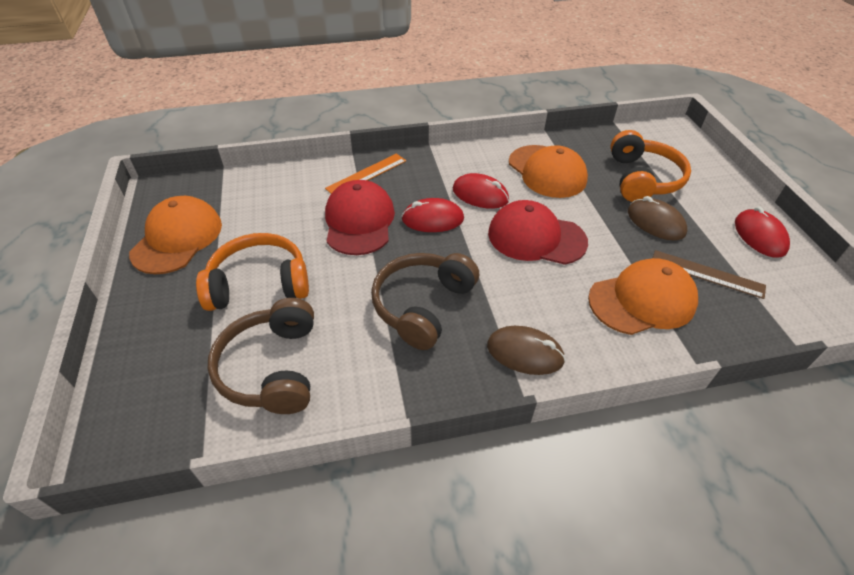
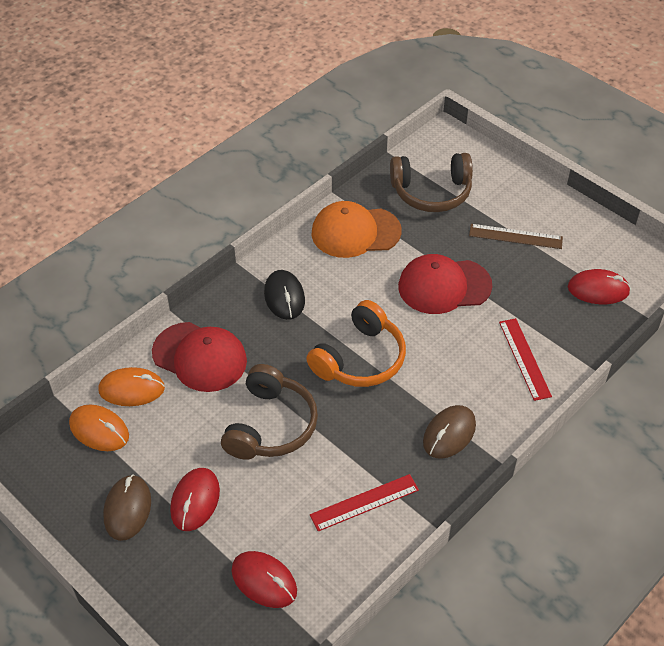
black mouse: none = 0 -> [264,270,305,320] = 1
orange cap: [129,196,222,274] [509,145,588,198] [588,258,698,335] = 3 -> [312,201,402,258] = 1
orange headphones: [196,233,309,311] [611,130,691,202] = 2 -> [306,300,406,387] = 1
orange mouse: none = 0 -> [69,405,129,451] [98,367,165,406] = 2
orange ruler: [325,153,406,194] = 1 -> none = 0
red ruler: none = 0 -> [310,474,419,532] [499,318,552,401] = 2

